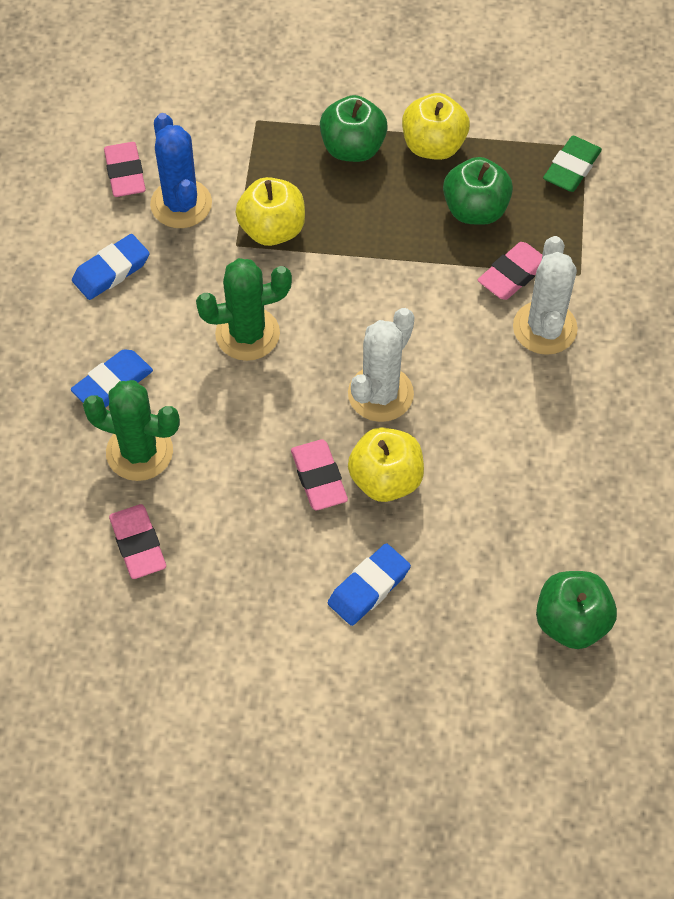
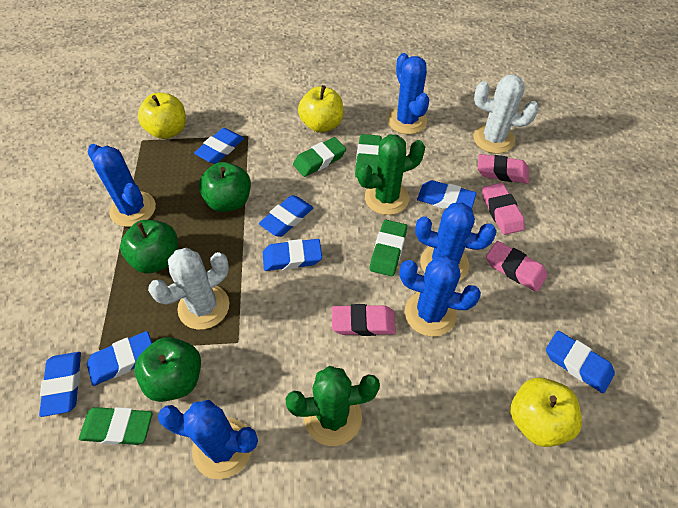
blue cactus: [150,113,212,228] = 1 -> [88,144,156,227] [158,400,258,479] [387,53,429,134] [400,255,481,337] [415,202,497,281] = 5
blue eraser: [71,349,153,408] [72,234,149,300] [328,543,411,626] = 3 -> [39,352,81,417] [87,331,152,386] [194,128,244,164] [259,195,313,237] [263,239,322,271] [417,180,477,209] [546,331,615,393] = 7
green eraser: [543,136,602,192] = 1 -> [79,407,153,445] [293,137,346,177] [355,134,382,178] [370,220,407,276] = 4

